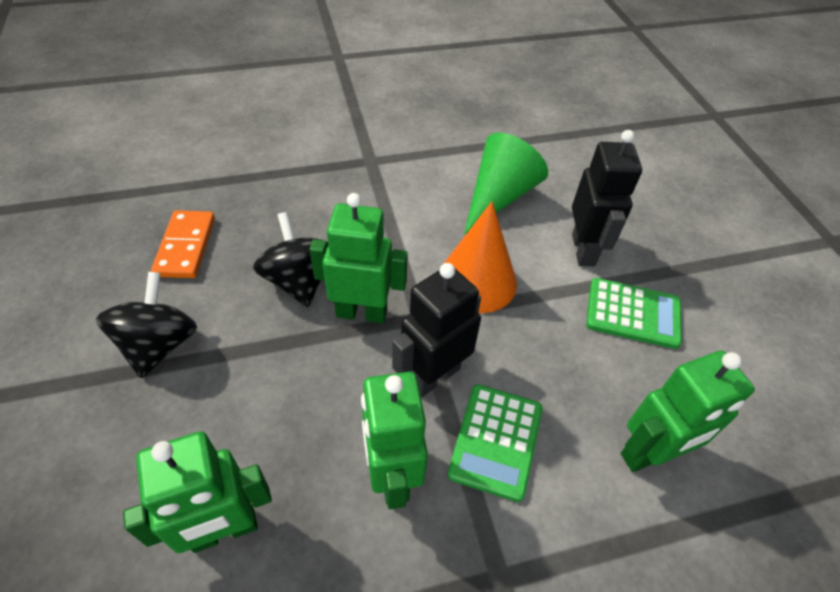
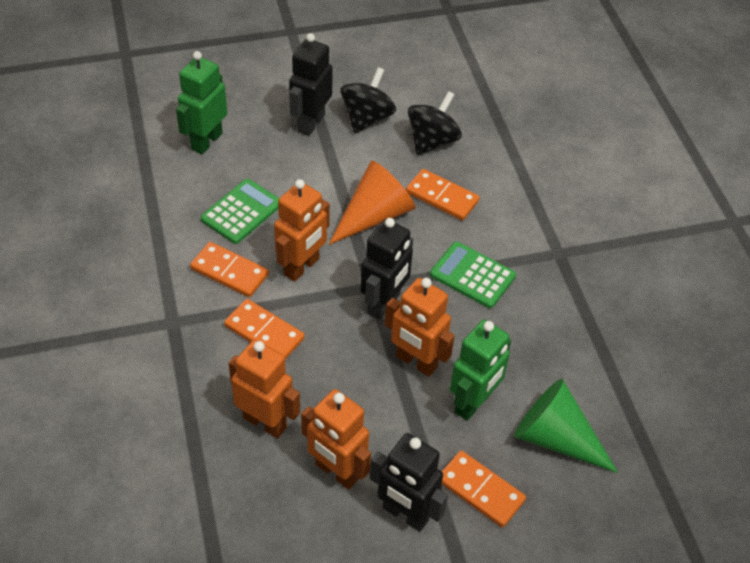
black robot: [392,263,481,397] [572,130,642,266] = 2 -> [289,33,333,136] [360,218,413,320] [370,433,448,532] = 3
green robot: [123,431,272,553] [309,193,408,324] [361,372,428,510] [621,351,755,472] = 4 -> [176,51,227,154] [450,319,511,421] = 2
orange domino: [151,210,215,278] = 1 -> [190,242,269,297] [224,299,305,359] [406,169,480,221] [442,450,526,528] = 4
orange robot: none = 0 -> [229,340,300,439] [274,179,330,282] [301,389,371,490] [385,278,455,377] = 4

